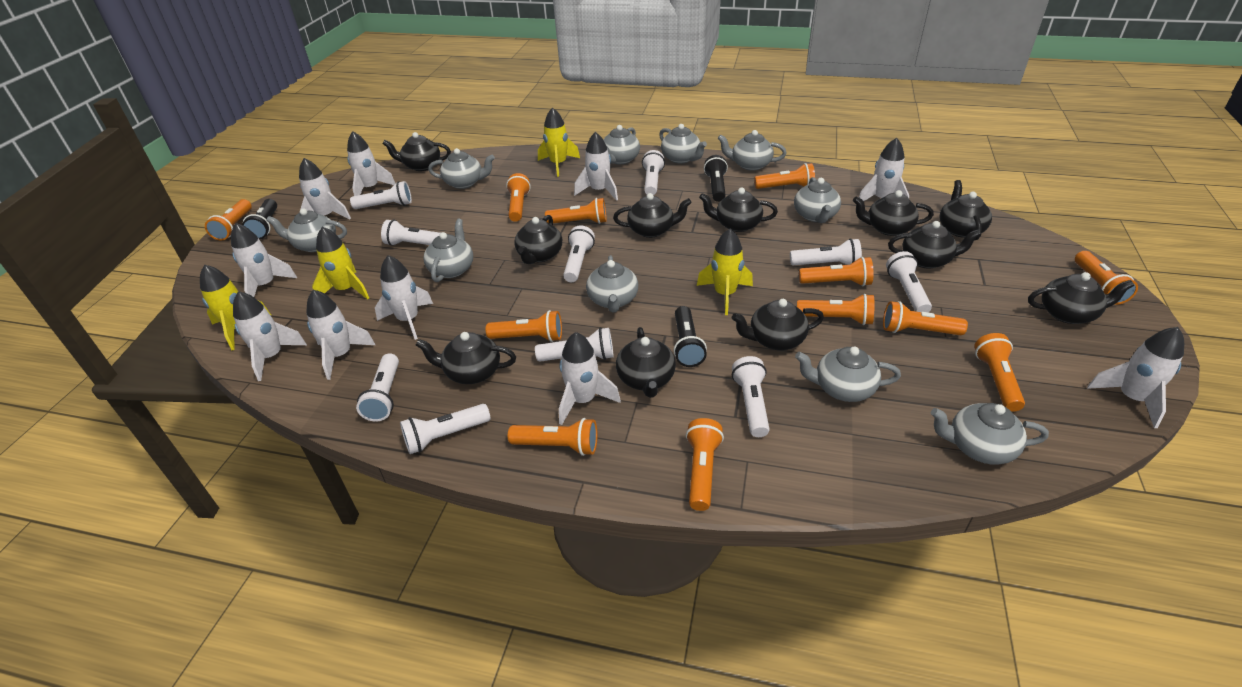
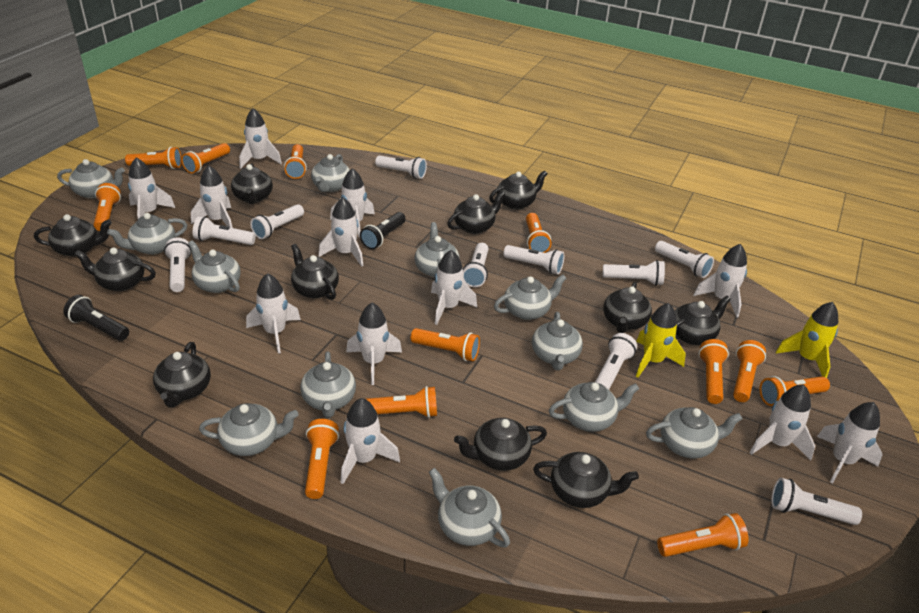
black flashlight: [242,199,277,239] [674,306,707,367] [704,155,728,202] = 3 -> [63,295,129,341] [360,212,406,249] = 2
grey teapot: [266,208,347,252] [423,219,473,282] [428,148,495,189] [586,255,638,313] [603,125,640,164] [659,124,707,163] [718,130,786,171] [794,177,841,223] [795,347,901,402] [930,403,1049,465] = 10 -> [57,159,125,199] [107,213,187,255] [188,240,241,293] [199,403,299,456] [300,351,356,418] [311,154,350,192] [415,222,460,278] [429,468,510,547] [494,275,567,320] [532,312,583,370] [549,382,639,432] [646,407,742,459] = 12
white rocket: [231,223,297,297] [233,291,307,381] [299,158,351,219] [306,290,375,380] [347,131,396,196] [375,255,433,340] [559,332,621,425] [574,132,618,201] [859,138,909,201] [1087,327,1184,428] = 10 -> [128,158,175,219] [191,165,233,228] [239,108,282,169] [246,273,301,353] [318,197,364,266] [330,168,375,238] [341,398,400,484] [346,303,402,385] [431,250,477,325] [694,244,747,318] [749,384,815,461] [817,402,883,483] = 12
yellow rocket: [200,264,271,350] [312,227,369,300] [538,107,580,177] [697,229,753,315] = 4 -> [636,303,686,378] [776,302,838,378] = 2

